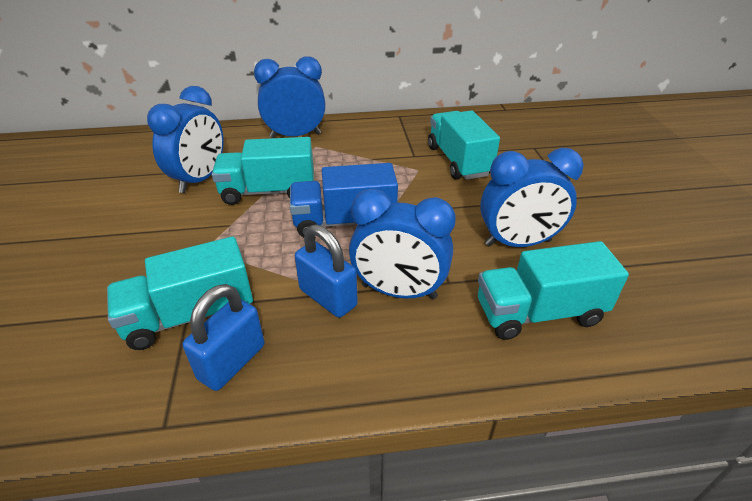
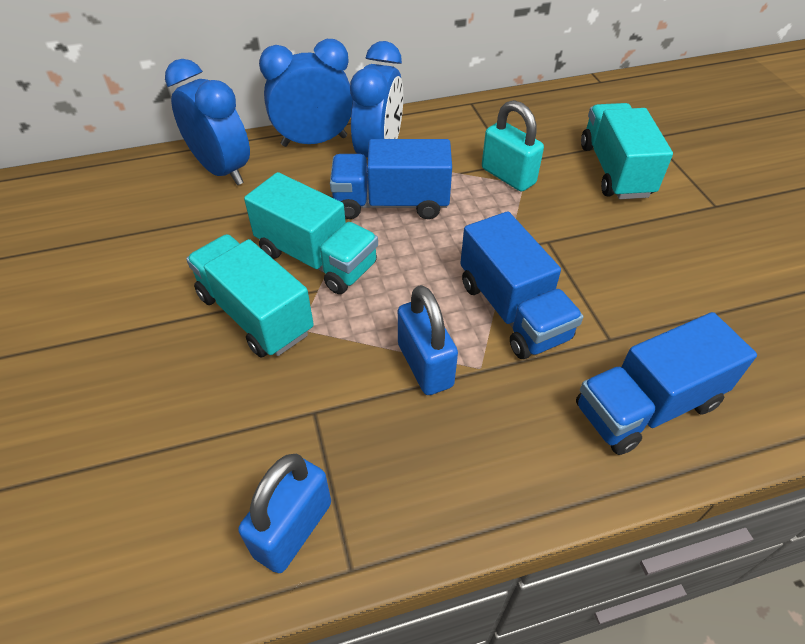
blue clock: [147,86,224,193] [254,57,326,138] [349,189,456,299] [480,148,583,247] = 4 -> [165,59,250,185] [259,39,353,147] [350,41,403,158] = 3
blue truck: [290,163,398,237] = 1 -> [330,139,452,219] [460,211,583,359] [576,312,757,455] = 3
turquoise padlock: none = 0 -> [482,100,544,192] = 1
turquoise truck: [107,236,253,350] [212,137,314,205] [428,110,500,180] [478,241,629,340] = 4 -> [186,234,314,358] [244,172,378,294] [581,103,673,199] = 3

